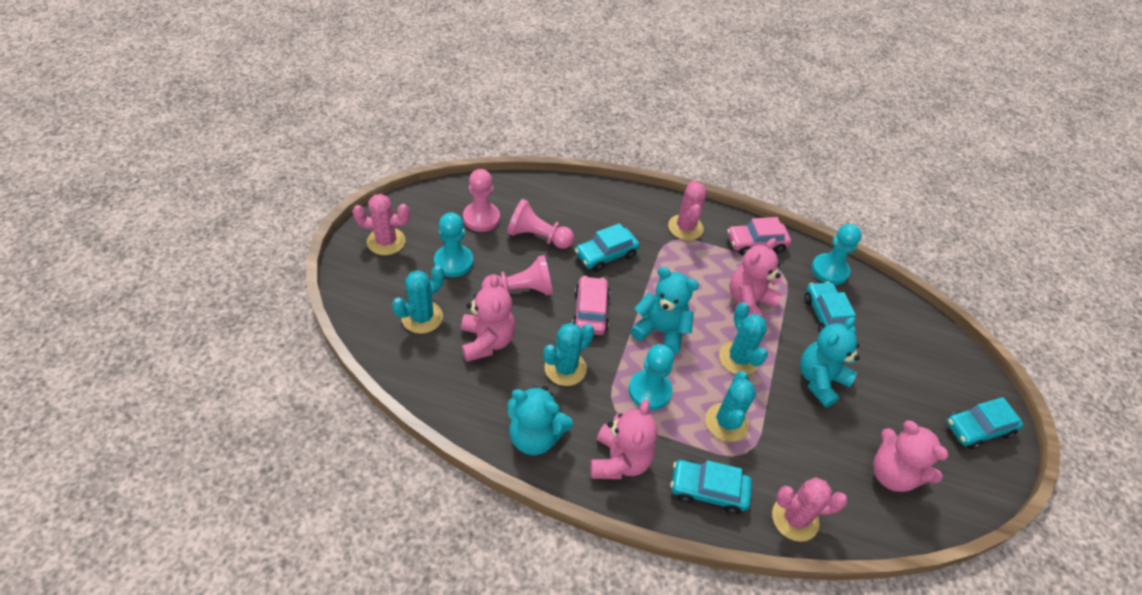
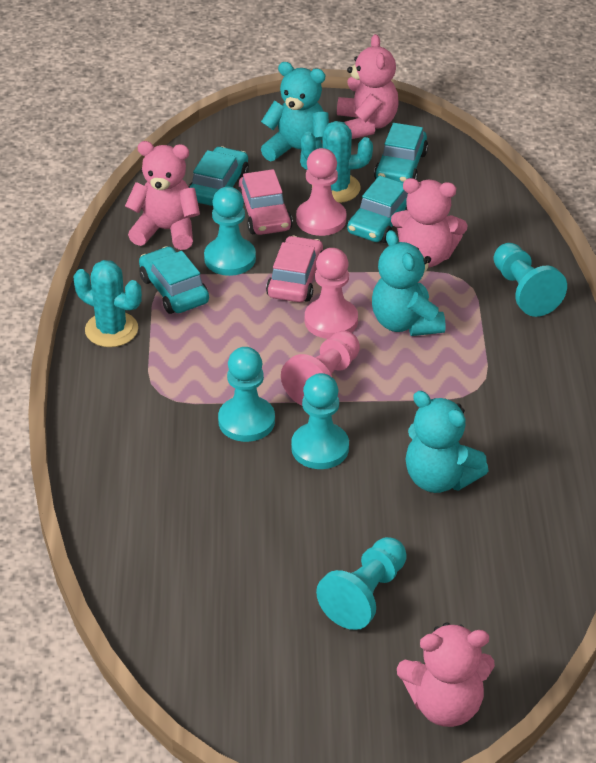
pink cactus: [352,194,410,255] [668,180,707,240] [772,477,848,542] = 3 -> none = 0
turquoise cactus: [392,265,444,334] [543,323,594,386] [706,371,756,442] [719,302,768,375] = 4 -> [74,260,142,347] [301,121,373,203] = 2
turquoise pawn: [434,212,473,277] [628,344,674,410] [811,224,862,285] = 3 -> [204,187,256,276] [218,347,275,442] [291,373,349,469] [316,537,407,630] [494,243,567,317] = 5

